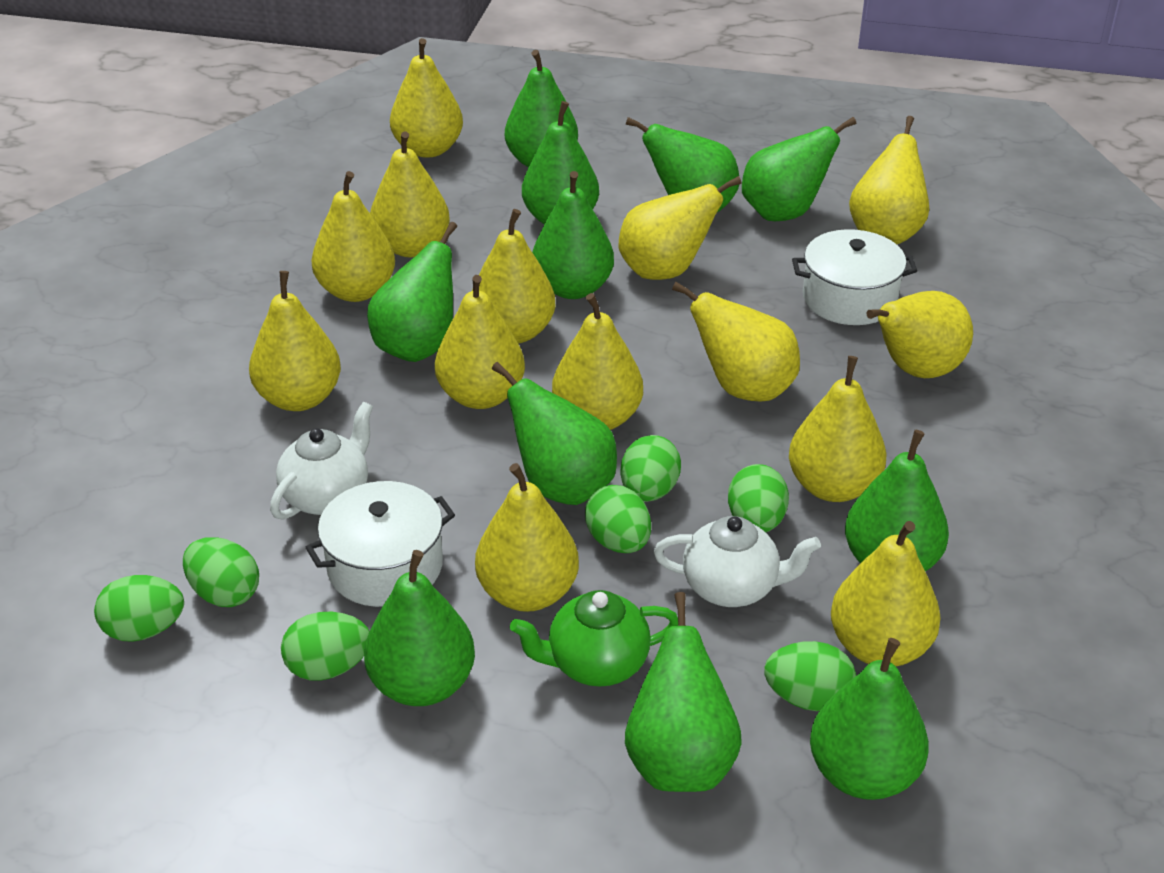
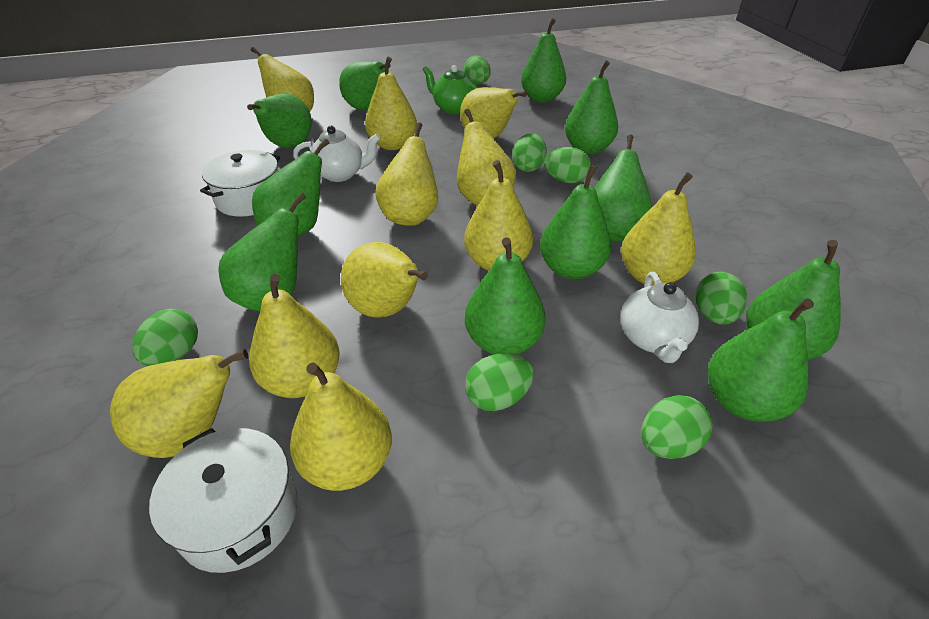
yellow pear: [249,271,341,411] [311,171,395,302] [370,132,450,257] [390,38,463,158] [435,275,525,409] [472,209,556,344] [475,463,579,612] [552,293,643,430] [619,176,742,280] [672,282,800,402] [789,356,886,502] [831,521,941,666] [849,116,929,244] [866,291,973,378] = 14 -> [110,349,248,458] [249,274,340,398] [251,47,314,112] [290,362,392,491] [341,242,428,318] [365,57,417,150] [375,122,438,226] [457,109,516,206] [460,87,527,138] [464,160,533,271] [621,172,696,286] = 11

